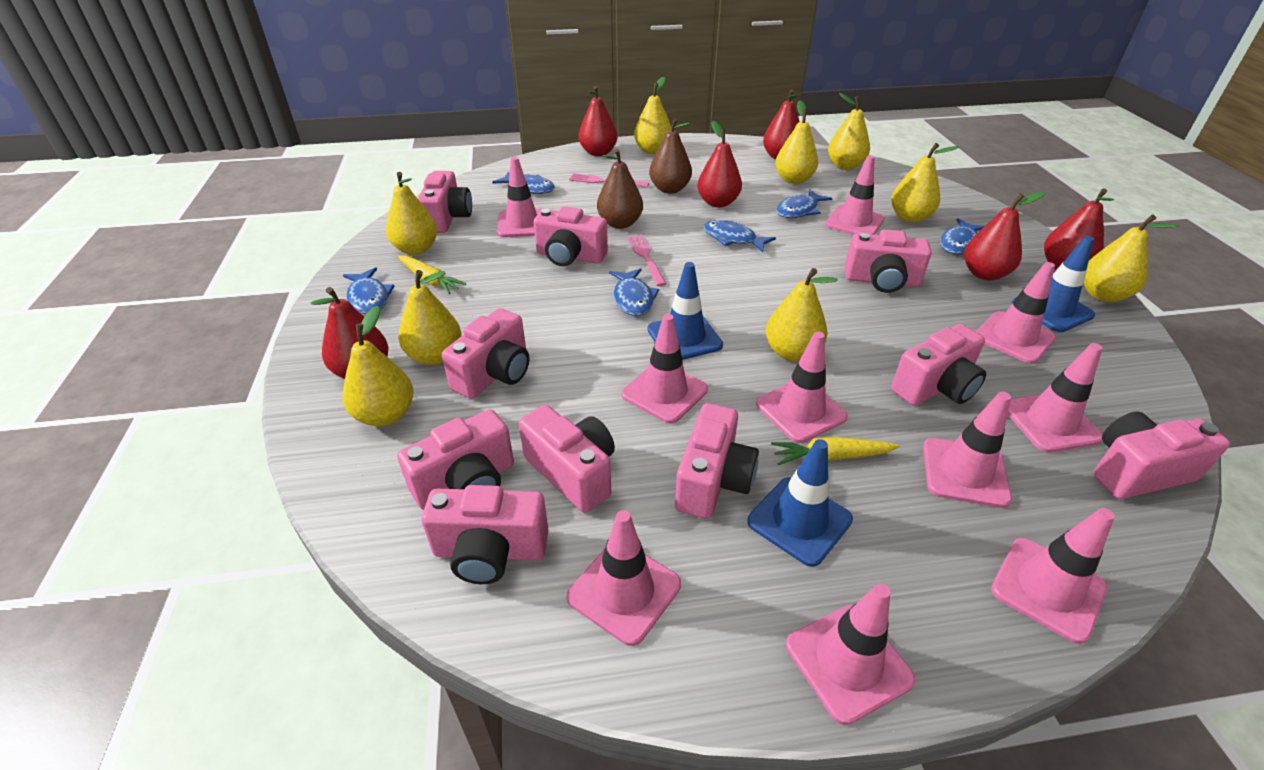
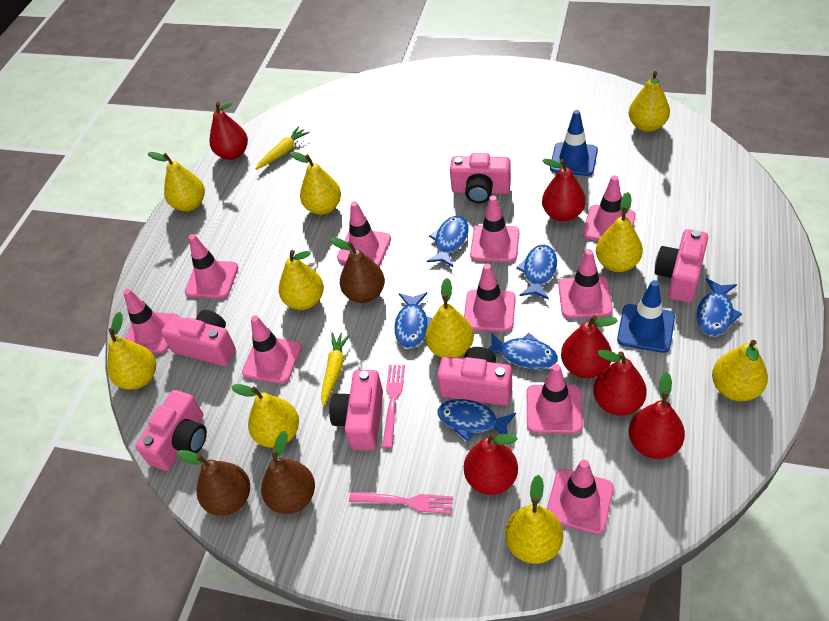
blue traffic cone: [648,262,723,360] [747,439,853,567] [1011,236,1095,332] = 3 -> [550,110,598,176] [617,280,675,353] = 2
brown pear: [597,149,643,229] [649,118,692,194] = 2 -> [177,450,250,516] [261,431,315,514] [330,238,385,303] = 3
pink camera: [397,409,514,510] [418,171,472,233] [422,485,549,584] [442,308,529,399] [519,405,615,513] [533,206,608,266] [675,403,759,519] [845,229,932,293] [891,324,986,406] [1093,411,1230,499] = 10 -> [135,390,207,471] [161,310,236,366] [329,370,383,450] [437,347,512,406] [450,153,511,203] [654,229,708,303] = 6
yellow pear: [343,306,414,426] [386,172,437,255] [398,270,462,365] [634,77,672,154] [766,268,837,361] [775,100,818,184] [828,93,870,170] [891,143,959,223] [1084,215,1179,302] = 9 -> [107,312,156,390] [148,152,205,211] [231,384,299,448] [279,250,324,310] [290,152,341,215] [425,278,474,358] [505,475,563,564] [596,192,643,272] [629,71,670,132] [712,340,768,401] = 10

